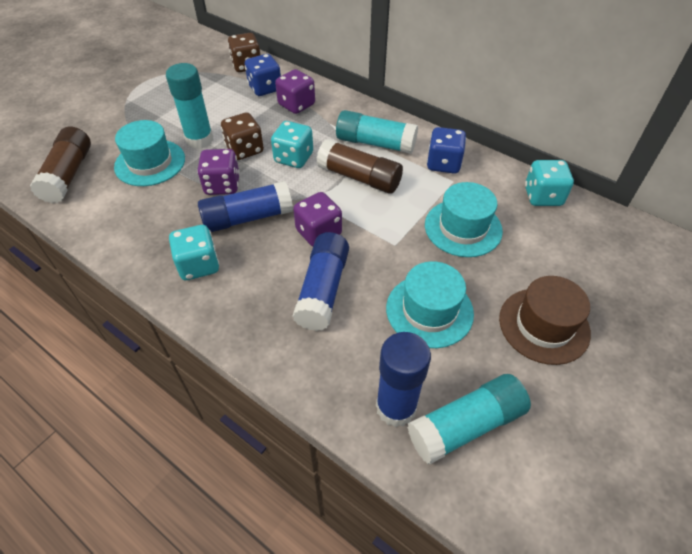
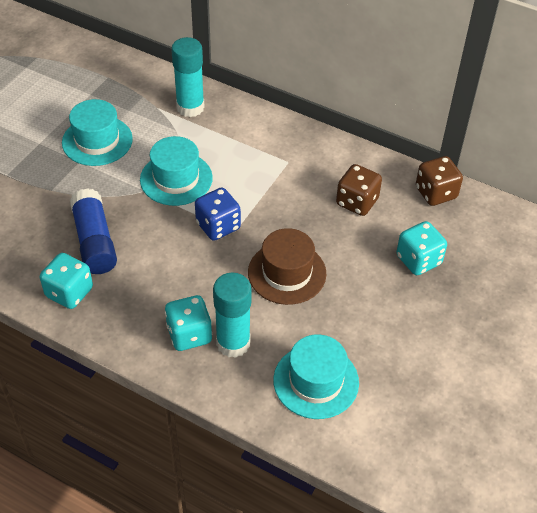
blue dice: [245,54,281,96] [427,127,466,173] = 2 -> [195,187,241,241] = 1
blue glue stick: [198,181,293,232] [293,232,349,331] [376,332,431,427] = 3 -> [70,188,117,274] = 1
brown glue stick: [30,127,91,203] [317,139,403,194] = 2 -> none = 0
purple dice: [197,149,240,195] [275,69,315,114] [293,192,342,247] = 3 -> none = 0
turquoise glue stick: [166,63,213,149] [336,110,418,154] [407,374,531,464] = 3 -> [171,37,205,117] [213,273,252,358] = 2

